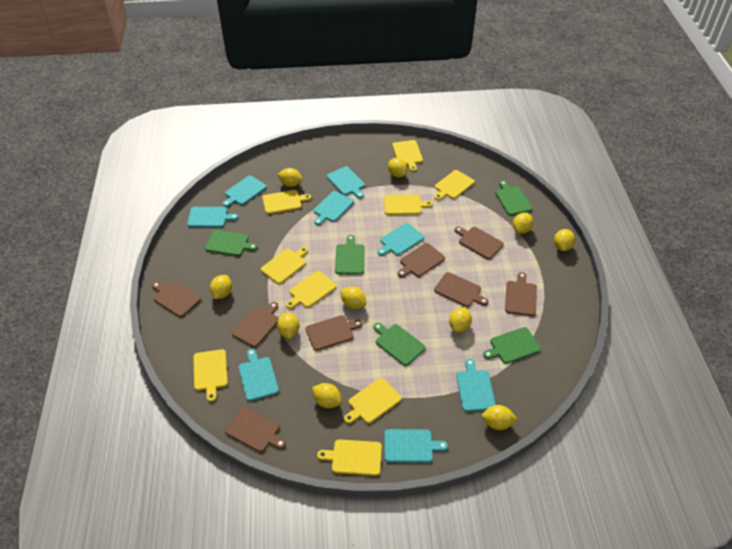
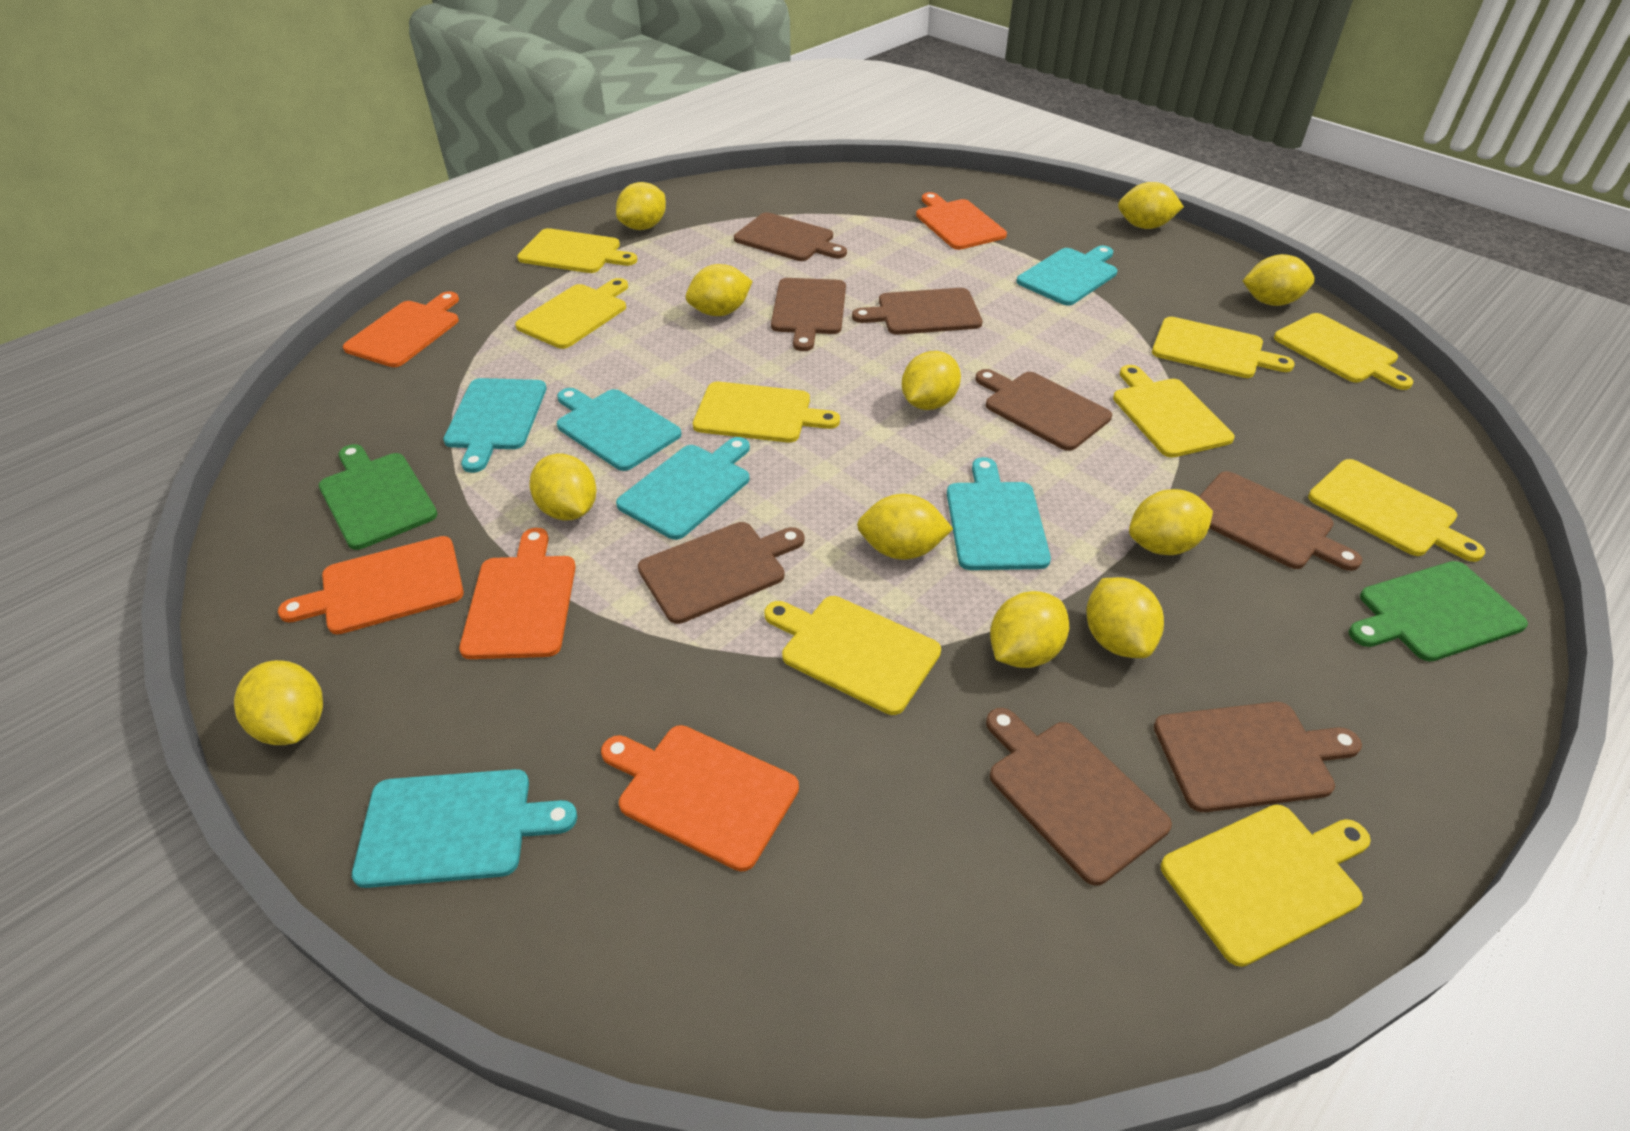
green cutting board: [205,230,258,256] [335,235,365,275] [373,323,425,366] [483,327,541,364] [495,180,533,216] = 5 -> [319,444,437,550] [1349,561,1528,662] = 2
orange cutting board: none = 0 -> [278,536,464,635] [343,291,459,367] [459,528,576,659] [601,725,799,872] [916,192,1007,250] = 5
turquoise cutting board: [187,207,238,227] [223,175,267,207] [239,349,279,401] [314,191,354,225] [327,166,365,199] [377,223,424,256] [384,429,448,463] [456,359,496,412] = 8 -> [352,769,577,888] [443,378,547,473] [557,388,682,471] [616,437,750,540] [947,457,1051,570] [1016,245,1117,306] = 6
yellow lemon: [210,275,232,299] [277,168,303,187] [277,312,299,339] [312,383,342,408] [341,286,366,309] [388,158,407,177] [449,307,472,332] [482,405,517,430] [513,212,533,234] [554,229,575,251] = 10 -> [234,660,323,745] [529,454,596,521] [616,182,666,230] [686,264,753,316] [857,494,953,560] [902,351,961,410] [990,591,1069,668] [1086,577,1164,658] [1118,182,1184,229] [1129,489,1213,555] [1243,254,1315,306] = 11

